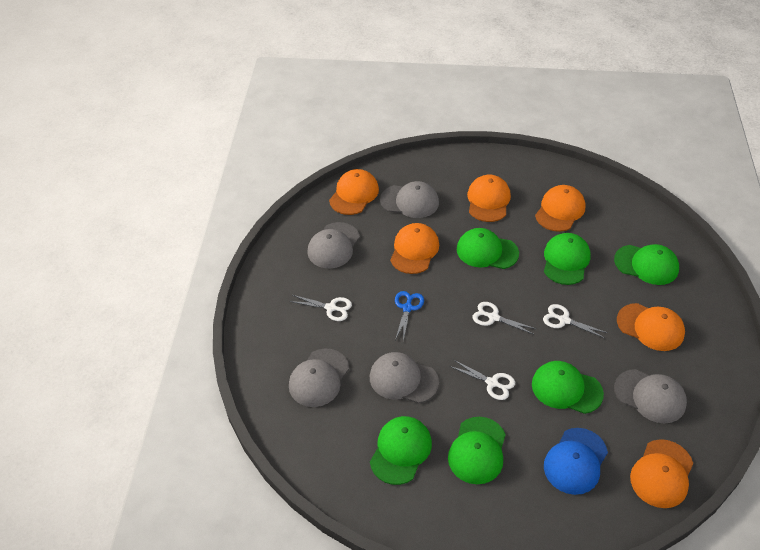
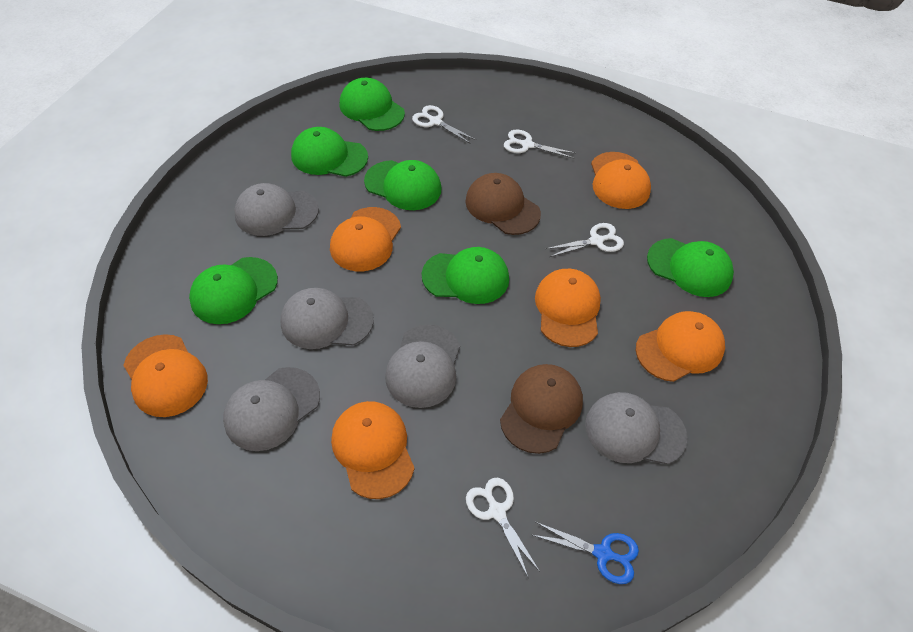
blue cap: [544,428,608,495] = 1 -> none = 0
brown cap: none = 0 -> [465,173,541,235] [500,364,583,454] = 2

